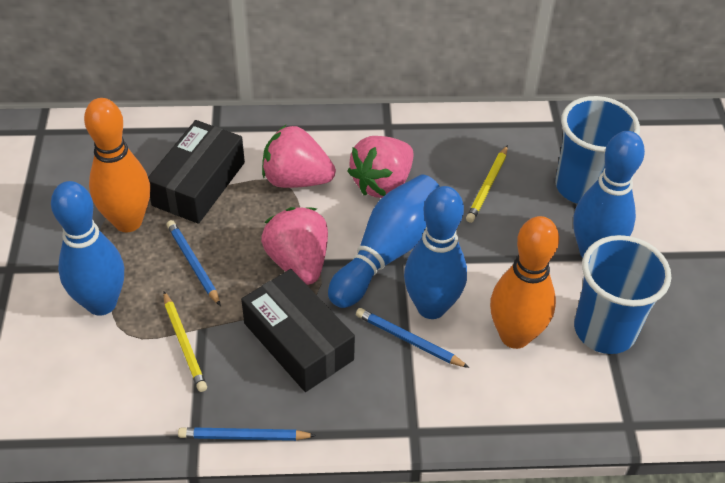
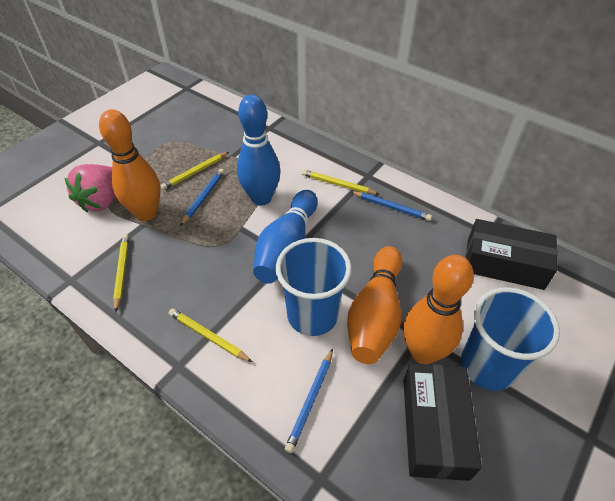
blue bowling pin: [51,181,124,316] [328,175,440,308] [404,186,467,319] [573,131,645,258] = 4 -> [237,94,281,206] [253,190,318,284] = 2
orange bowling pin: [84,98,150,232] [490,216,559,349] = 2 -> [99,109,161,221] [347,246,402,364] [404,255,474,364] = 3
pink strawberry: [261,207,328,285] [262,125,336,188] [347,136,414,198] = 3 -> [65,164,115,212] = 1
yellow pencil: [163,291,207,392] [466,145,508,223] = 2 -> [113,234,129,313] [160,152,229,190] [168,308,252,362] [302,170,379,194] = 4

